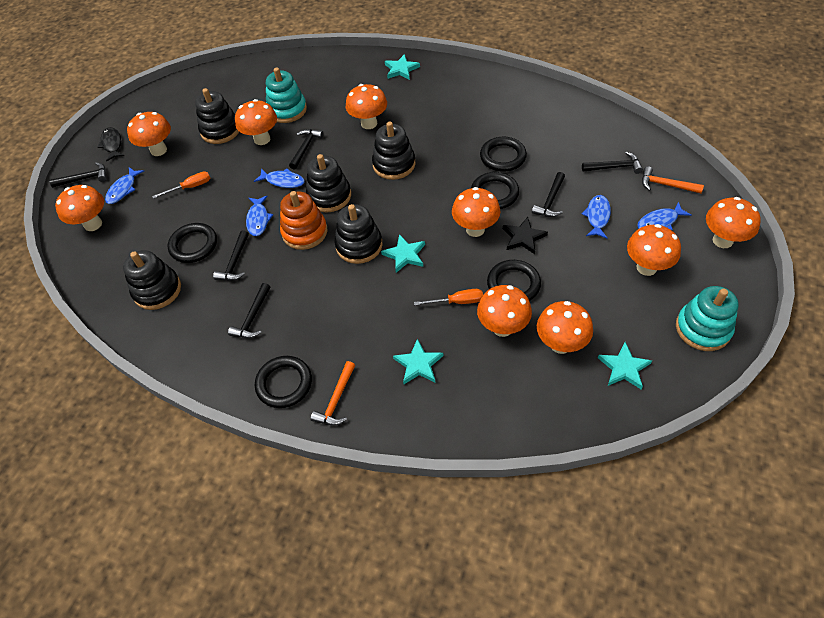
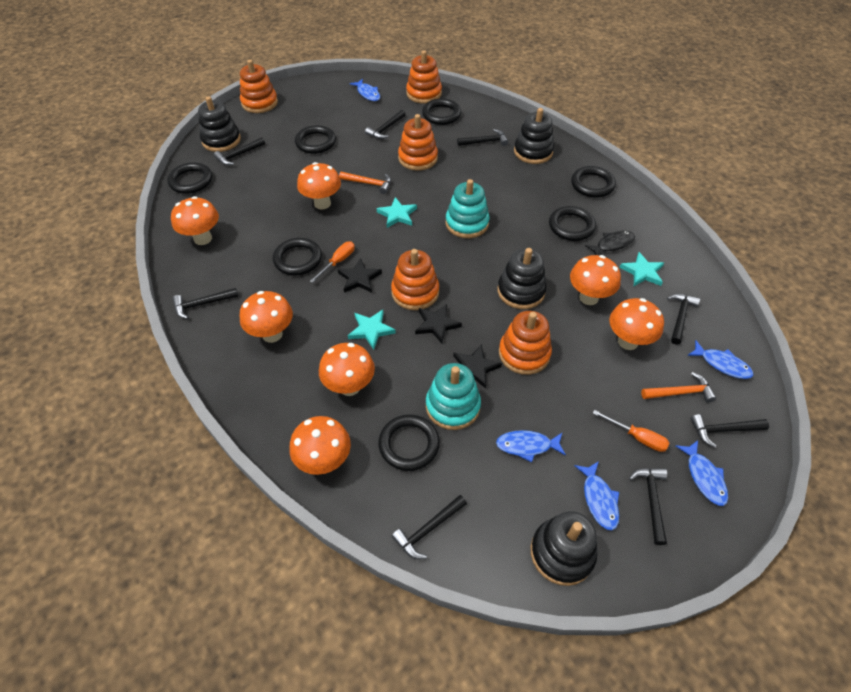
black hammer: [49,162,107,187] [213,230,249,281] [228,283,270,338] [289,129,324,170] [532,172,565,217] [582,151,643,174] = 6 -> [173,288,238,319] [214,137,265,165] [365,110,406,139] [392,495,467,559] [457,129,508,146] [629,468,667,545] [667,294,700,345] [691,414,769,448] = 8
black ring: [168,223,217,263] [255,356,312,408] [471,172,519,209] [480,137,527,172] [487,260,541,301] = 5 -> [167,162,212,194] [273,238,322,275] [295,125,336,154] [378,414,440,471] [422,98,461,125] [549,206,596,241] [571,166,616,198] = 7
black stacking toy: [123,250,181,310] [195,88,239,144] [306,154,351,212] [335,204,382,264] [372,122,416,180] = 5 -> [198,96,241,152] [497,248,547,309] [514,108,554,164] [531,511,597,586] = 4
black star: [503,217,548,254] = 1 -> [337,258,382,293] [415,304,462,344] [453,344,502,389] = 3
orange mushroom: [55,185,104,231] [127,112,171,156] [235,99,277,145] [346,84,387,129] [452,187,500,237] [477,285,532,337] [537,301,593,354] [627,224,681,276] [706,197,761,248] = 9 -> [171,196,219,245] [240,291,293,343] [289,416,351,475] [297,162,341,209] [319,343,375,396] [570,255,621,305] [609,298,664,350] = 7
orange stacking toy: [280,191,327,250] = 1 -> [240,60,278,113] [391,249,439,310] [398,114,438,171] [406,50,442,104] [499,311,552,375] = 5
turquoise star: [381,234,425,273] [385,54,420,80] [393,339,443,384] [598,342,652,389] = 4 -> [348,310,396,350] [377,197,417,228] [619,252,664,286] = 3

